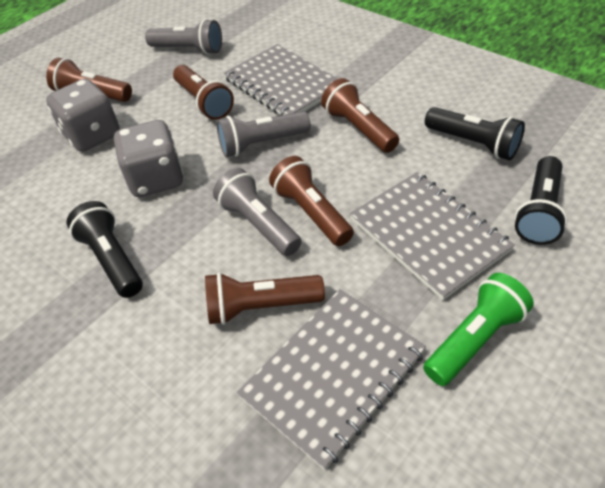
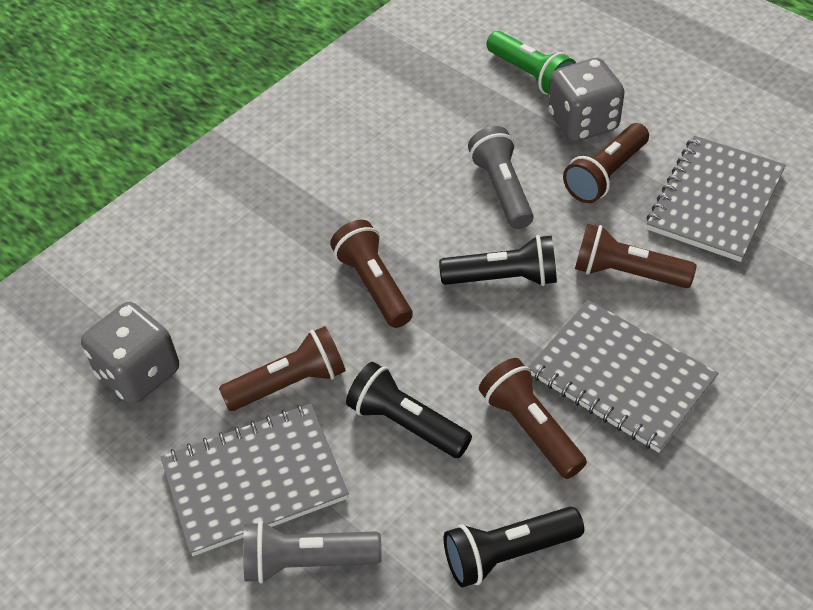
grey flashlight: [145,19,222,55] [213,168,302,256] [217,111,311,157] = 3 -> [243,521,382,583] [468,126,533,229] = 2

